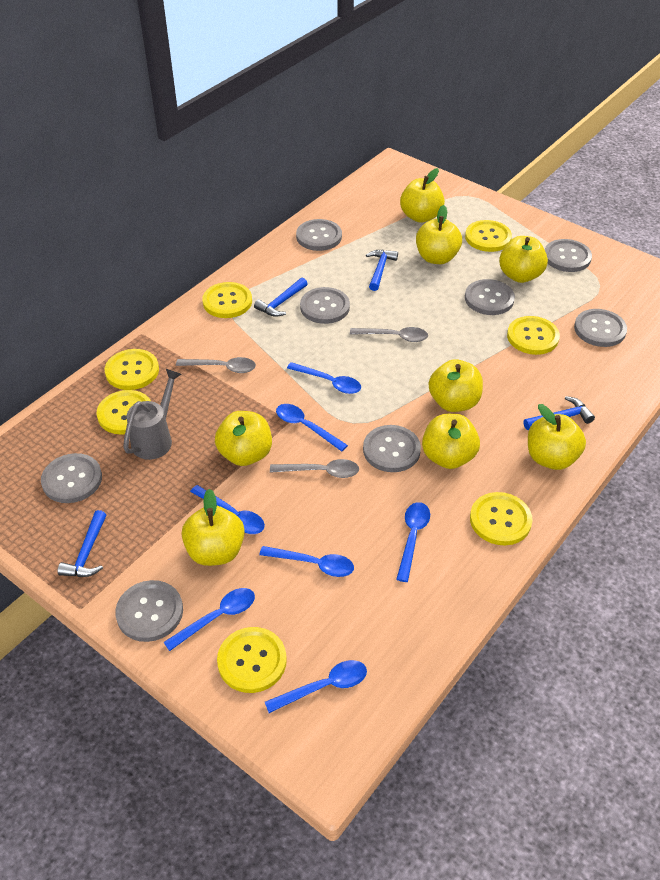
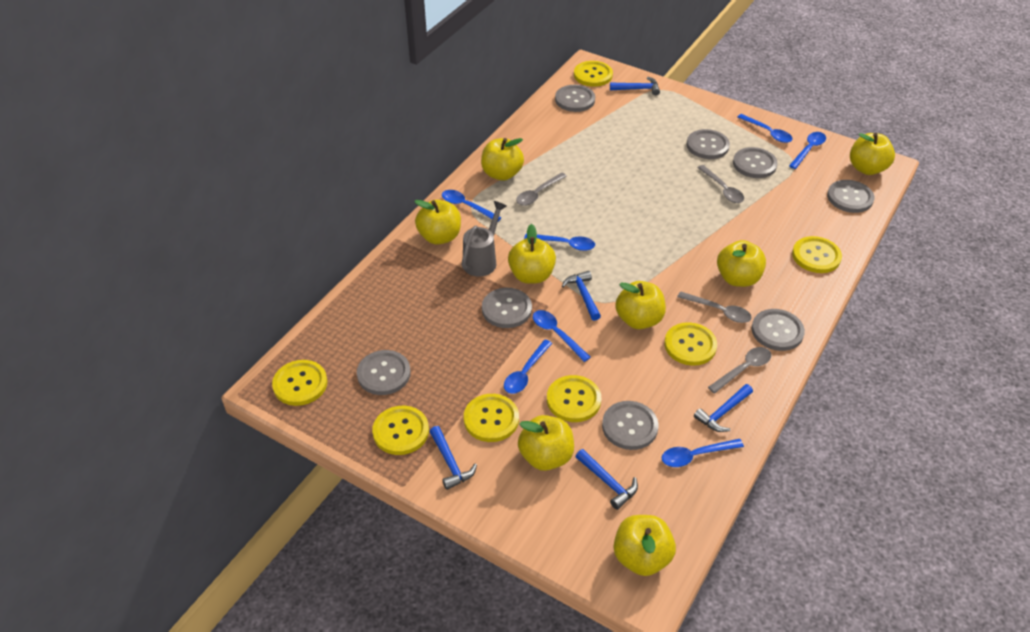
blue hammer: [57,510,106,577] [254,277,308,317] [366,250,398,291] [524,396,595,430] = 4 -> [429,426,477,490] [562,271,601,321] [575,449,638,510] [610,77,660,95] [694,384,753,432] = 5
grey spoon: [176,357,256,373] [270,459,359,478] [350,327,428,342] = 3 -> [516,172,567,206] [677,291,752,323] [698,165,744,203] [708,347,771,393] = 4

